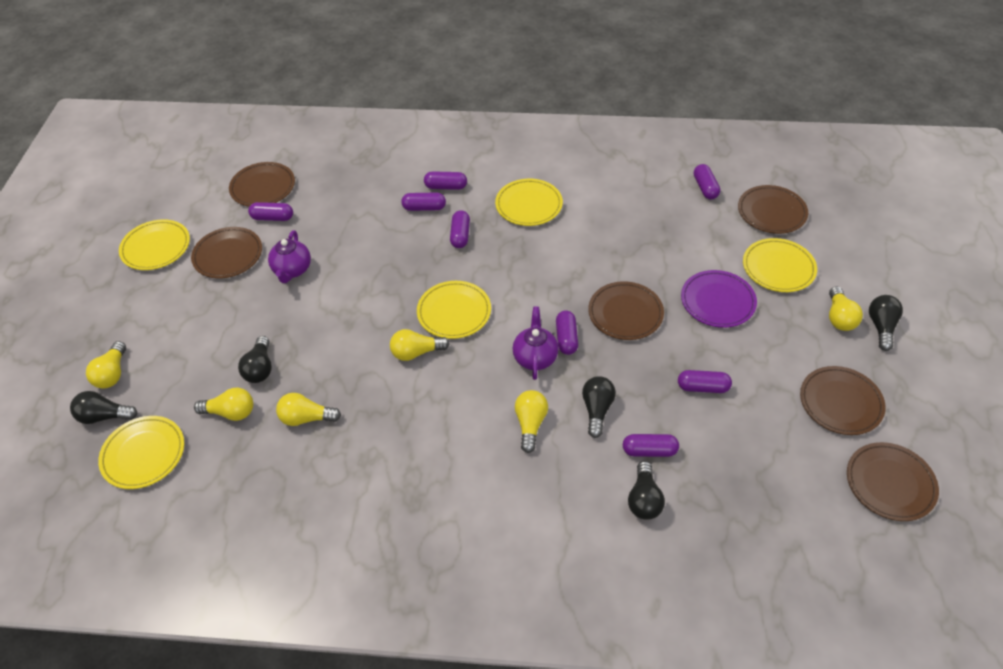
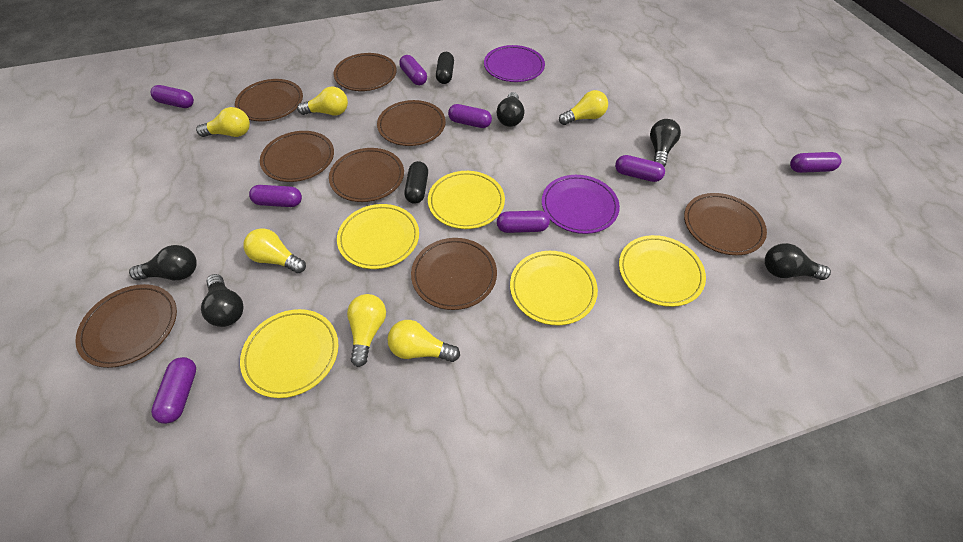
black capsule: none = 0 -> [404,161,428,204] [436,52,454,84] = 2
brown plate: [191,227,262,279] [229,162,295,207] [588,281,664,340] [738,185,808,234] [800,366,886,435] [847,442,939,521] = 6 -> [75,284,177,368] [235,79,303,121] [260,131,334,182] [329,148,404,202] [333,53,397,91] [377,100,446,146] [411,238,497,310] [684,193,767,255] = 8
purple plate: [681,270,757,328] = 1 -> [484,45,545,82] [542,175,620,234] = 2
purple teapot: [268,230,311,283] [512,307,559,380] = 2 -> none = 0

